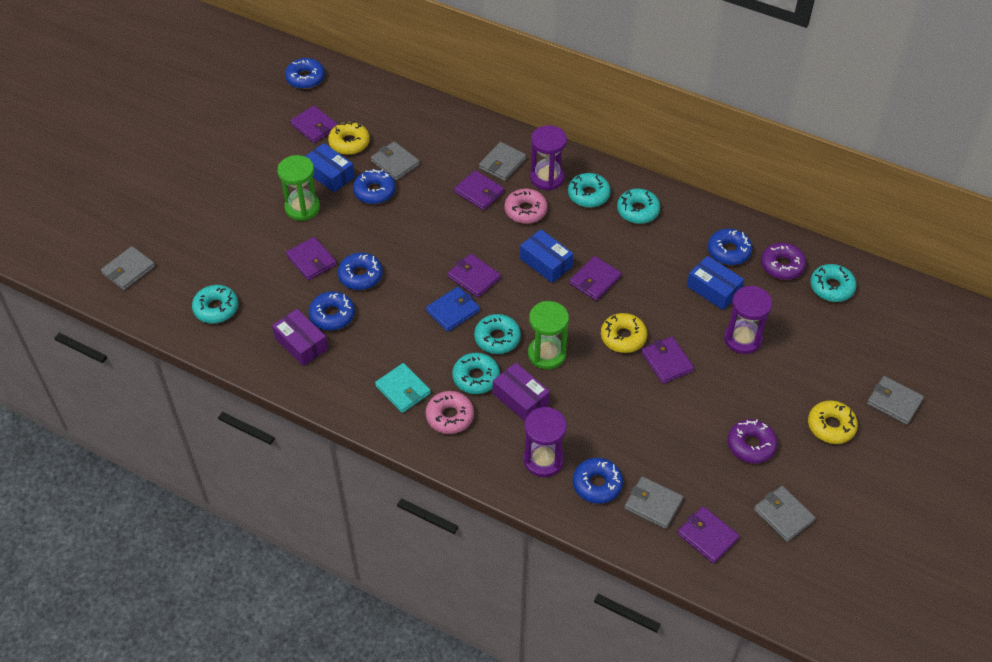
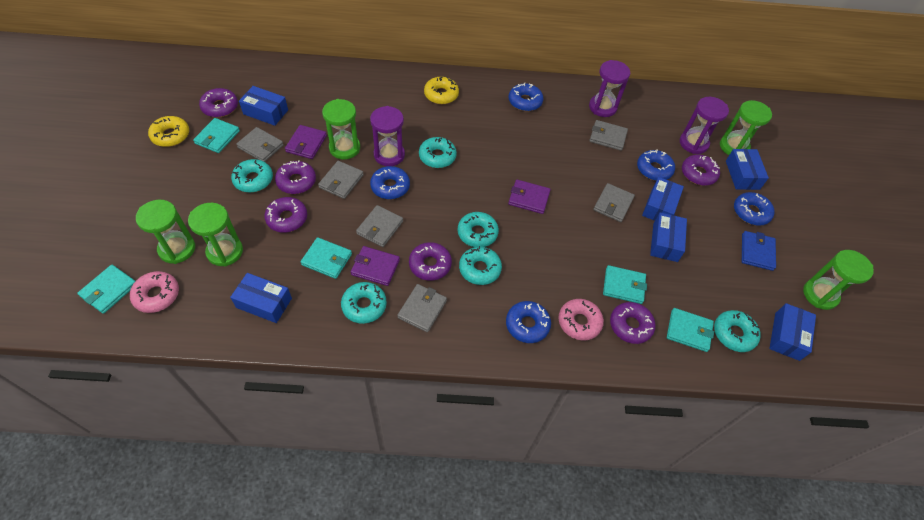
blue box: [305,143,355,192] [520,229,573,283] [687,256,744,310] = 3 -> [230,273,292,323] [239,86,288,126] [642,177,684,221] [650,212,687,262] [726,149,769,190] [769,303,816,361] = 6
blue donut: [285,58,325,89] [309,291,355,330] [338,253,383,290] [353,169,396,204] [573,458,623,504] [708,228,752,265] = 6 -> [370,166,410,199] [506,301,551,343] [509,82,543,111] [637,149,675,181] [734,192,775,226] = 5
green hourglass: [277,155,320,221] [528,301,569,369] = 2 -> [136,200,195,264] [188,203,243,266] [322,99,360,159] [720,100,772,155] [803,250,874,310] = 5
purple box: [272,309,328,366] [493,363,550,421] = 2 -> none = 0
purple donut: [728,419,778,464] [761,243,806,280] = 2 -> [199,88,238,117] [264,197,307,233] [275,160,316,194] [409,242,452,281] [610,302,656,344] [682,154,720,186] = 6
purple wallet: [286,237,337,280] [290,106,338,143] [448,254,501,298] [454,170,504,210] [570,256,621,301] [641,337,694,384] [677,506,739,563] = 7 -> [285,125,327,159] [351,246,400,286] [508,180,551,214] = 3
turquoise wallet: [375,363,431,413] = 1 -> [77,265,135,314] [193,118,240,153] [301,237,352,279] [603,265,647,304] [667,308,714,352] = 5
yellow donut: [328,121,370,155] [601,313,647,353] [808,400,858,444] = 3 -> [148,116,189,147] [424,77,459,104] = 2

